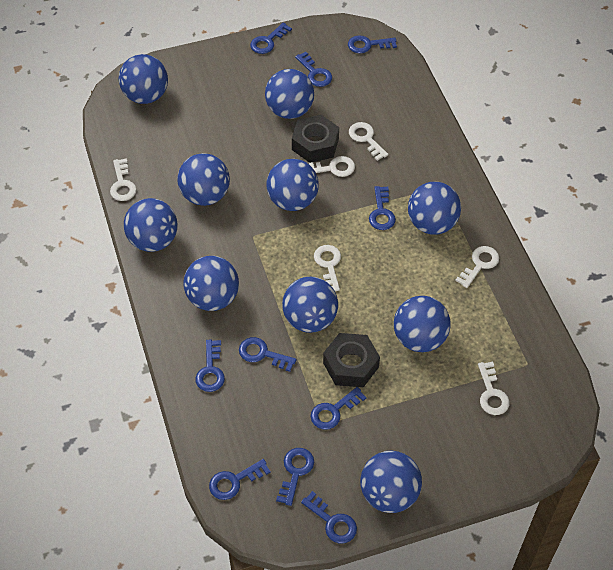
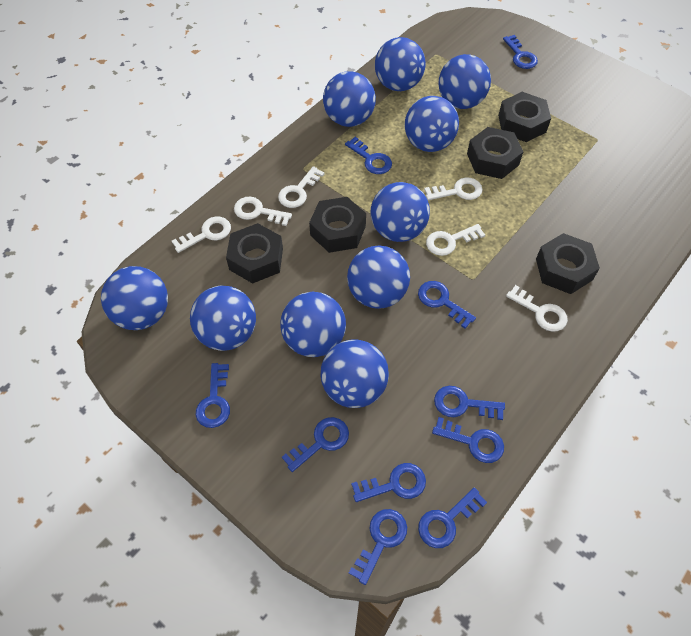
black nut: [292,115,339,163] [323,333,380,387] = 2 -> [226,223,283,284] [309,197,366,253] [467,127,524,179] [498,92,551,142] [536,233,600,294] = 5

